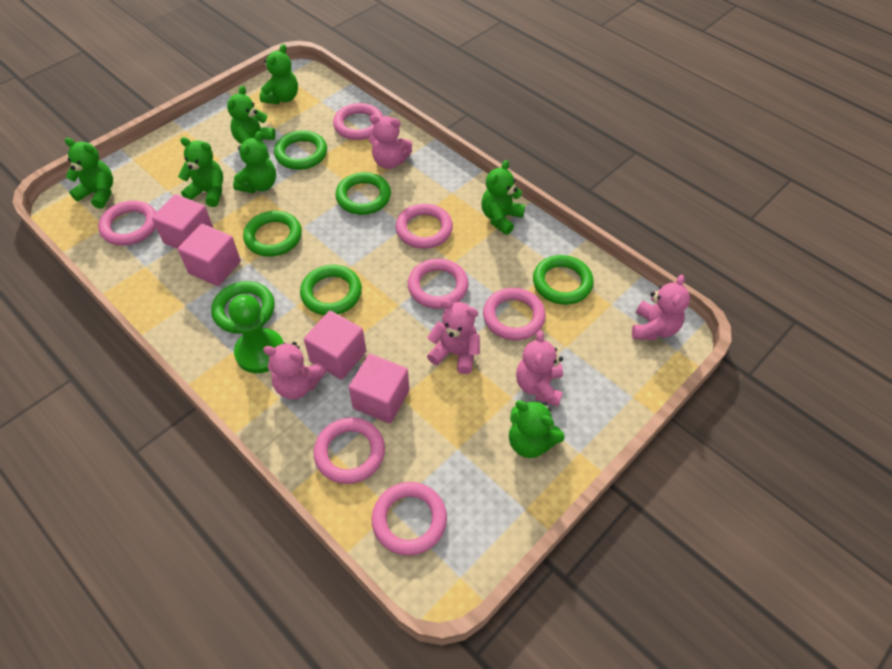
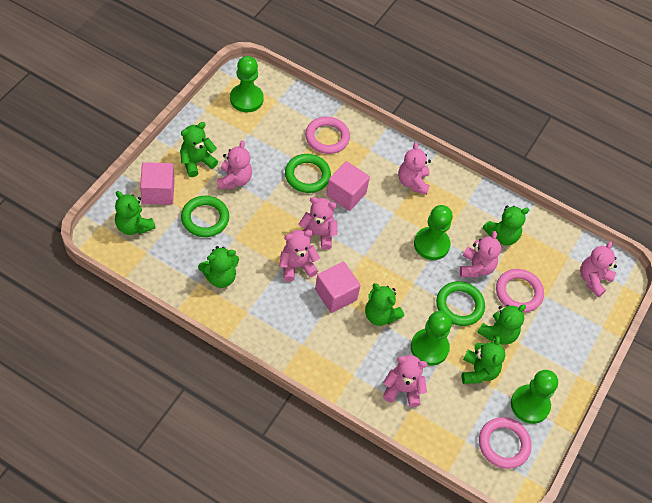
green pawn: [228,295,284,373] = 1 -> [230,56,264,112] [411,311,452,366] [414,205,453,260] [511,370,558,424] = 4
green ring: [211,281,275,334] [243,211,302,257] [274,131,327,170] [300,265,362,315] [335,172,391,215] [533,255,594,305] = 6 -> [181,196,229,237] [285,154,331,193] [436,281,485,326] = 3
pink cube: [152,194,213,249] [178,224,241,286] [304,311,366,380] [348,354,409,424] = 4 -> [140,162,174,205] [315,262,361,313] [326,161,370,211] = 3
pink ring: [98,201,157,246] [314,417,385,484] [333,103,383,140] [372,482,447,556] [395,204,453,249] [408,259,468,309] [483,288,546,341] = 7 -> [305,117,350,154] [479,417,532,469] [496,269,544,313] = 3
pink teddy bear: [263,342,326,400] [369,115,412,169] [427,299,480,374] [516,330,563,407] [632,275,690,340] = 5 -> [217,140,252,189] [279,230,320,282] [299,197,338,250] [383,355,428,407] [398,142,431,195] [460,231,501,278] [580,241,617,297] = 7

